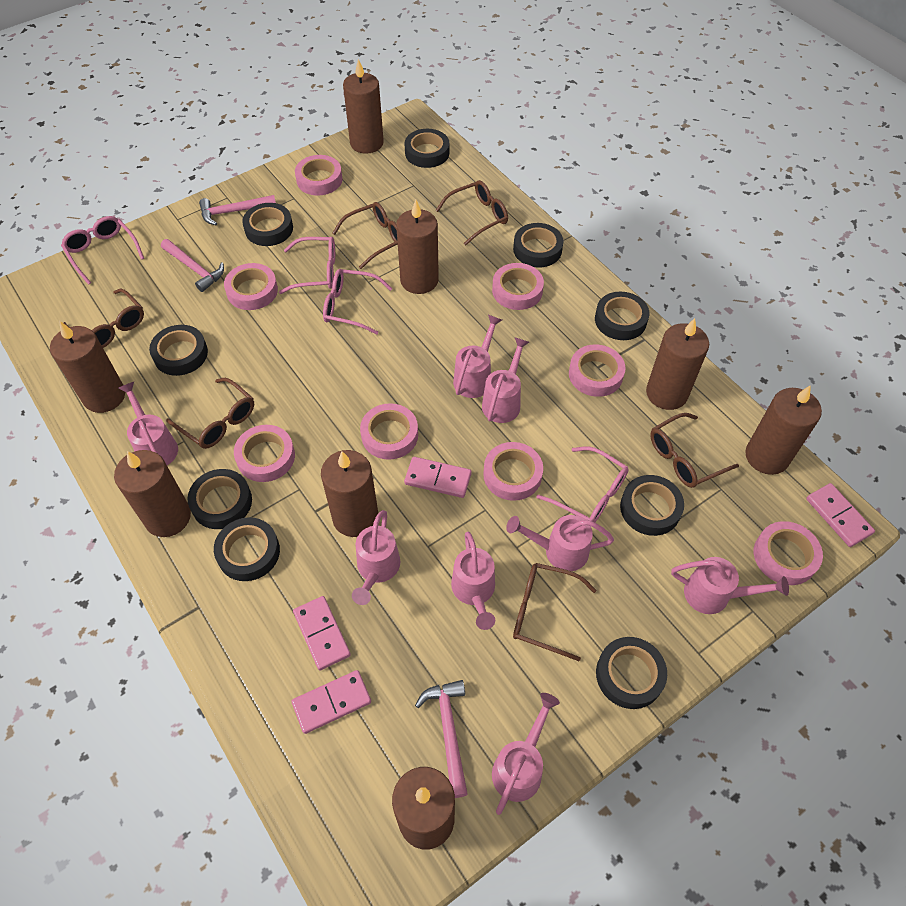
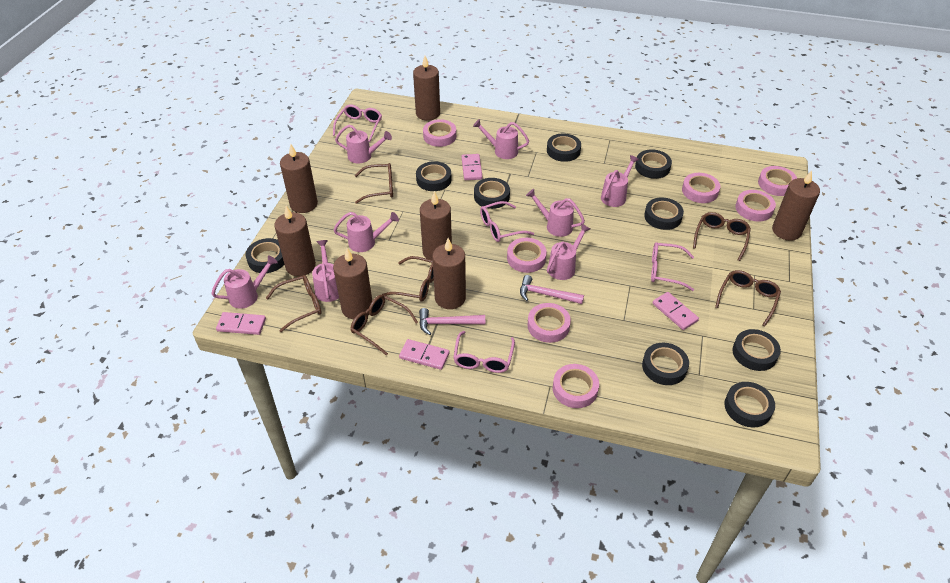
brown candle: [50,321,125,413] [114,450,191,537] [321,450,378,537] [343,59,384,154] [392,767,455,849] [396,200,439,294] [646,318,709,410] [745,385,822,475] = 8 -> [274,206,316,277] [280,144,318,213] [333,248,372,319] [413,56,440,121] [420,191,452,260] [432,238,466,309] [772,170,820,241] = 7
pink hammer: [161,239,224,292] [199,195,276,225] [415,680,468,798] = 3 -> [419,308,485,335] [520,275,584,304] = 2
pink tape: [224,263,278,310] [234,425,295,482] [295,155,342,196] [360,403,418,460] [483,442,543,501] [492,263,544,310] [569,345,626,397] [754,521,823,585] = 8 -> [423,119,456,147] [507,238,547,273] [528,303,571,343] [553,364,599,408] [682,173,720,203] [735,190,776,222] [758,166,797,196] = 7

